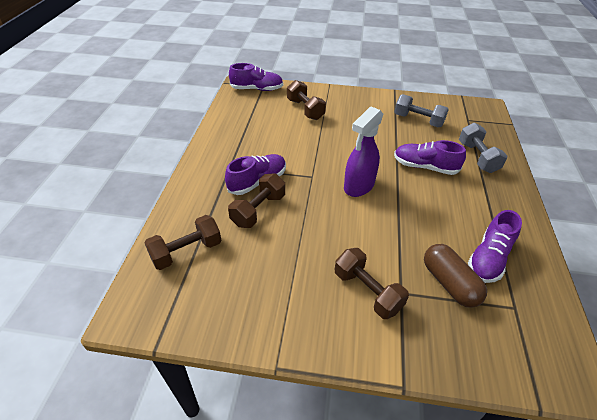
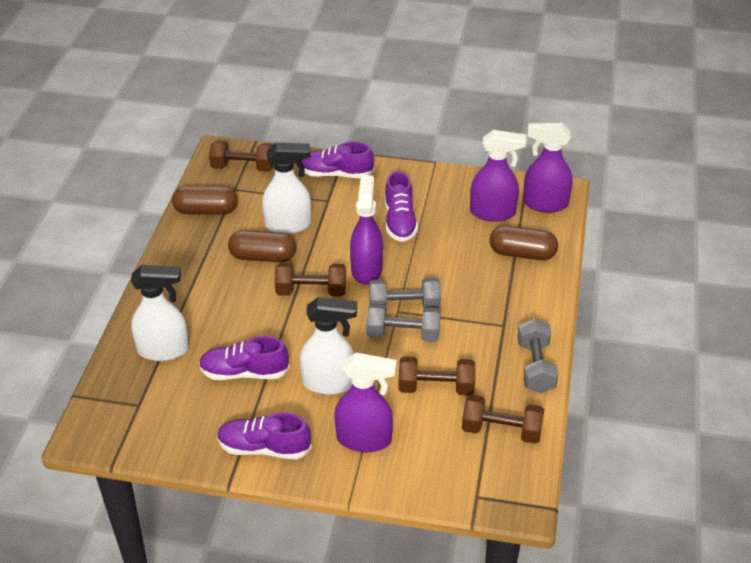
brown capsule: [424,244,487,308] = 1 -> [172,186,238,215] [228,230,296,263] [490,226,558,260] = 3
grey dumbbell: [394,94,449,127] [459,123,507,173] = 2 -> [366,303,441,342] [369,277,441,310] [517,318,558,393] = 3
purple spray bottle: [344,106,383,197] = 1 -> [335,353,397,452] [350,175,383,285] [470,130,526,222] [523,123,573,213] = 4
white spray bottle: none = 0 -> [131,265,189,361] [262,143,311,234] [300,297,357,395] = 3

